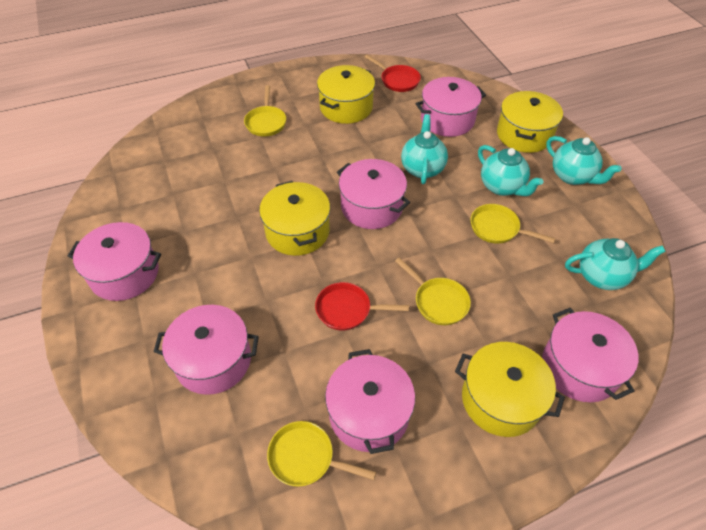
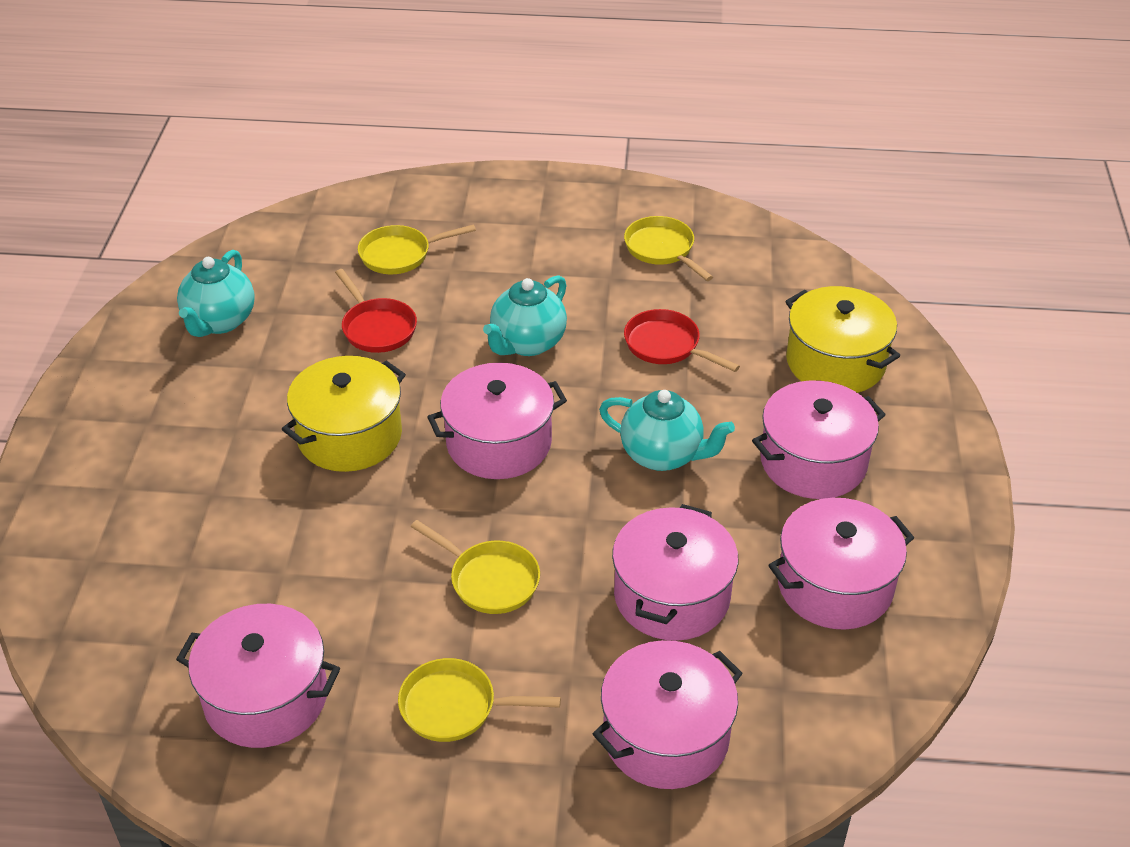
turquoise teapot: [401,114,448,184] [478,145,543,196] [546,136,622,185] [565,238,666,290] = 4 -> [177,250,255,337] [483,275,567,356] [599,390,735,471] = 3
yellow pot: [259,181,330,256] [317,65,375,124] [455,342,565,437] [497,91,563,153] = 4 -> [282,356,406,472] [785,286,900,393] = 2

